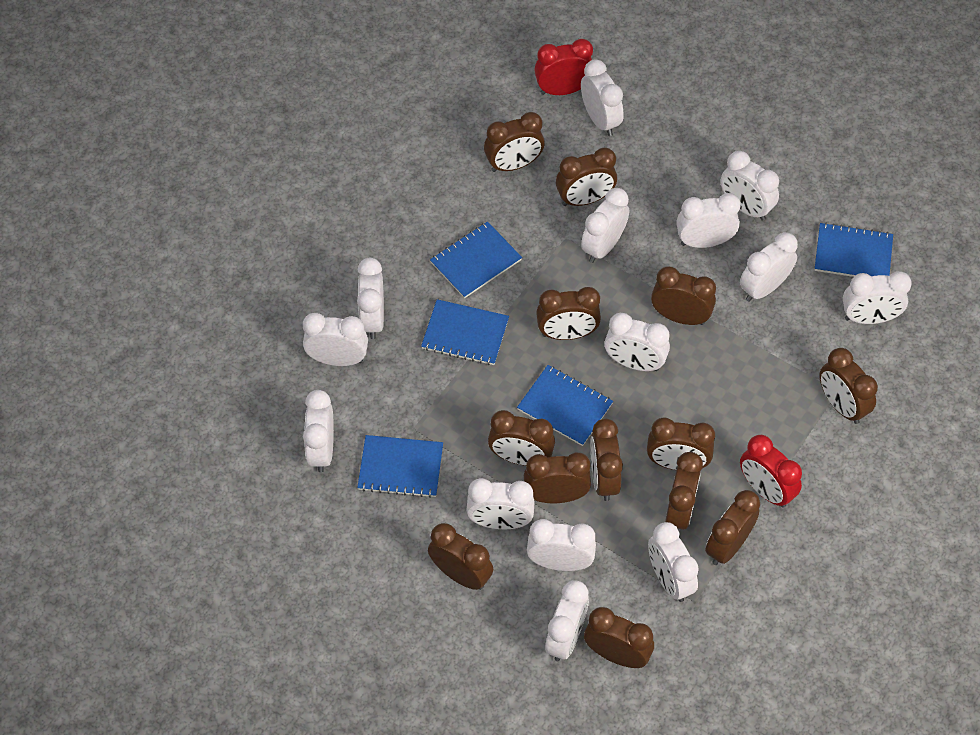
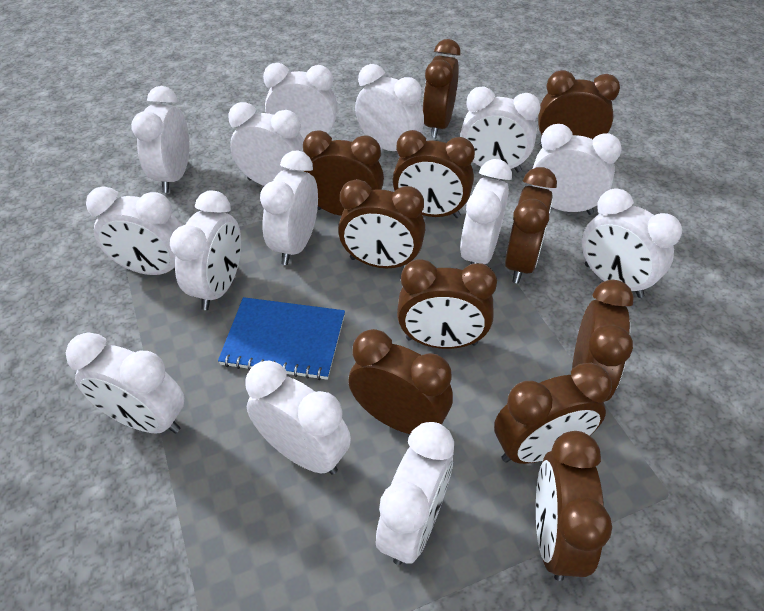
blue notebook: [357,435,443,498] [421,299,509,365] [430,221,522,298] [517,365,613,446] [814,223,893,277] = 5 -> [218,297,345,380] = 1
brown clock: [428,523,493,590] [484,112,545,172] [488,410,555,466] [524,452,591,503] [536,287,601,340] [556,148,617,206] [584,607,654,668] [590,419,623,501] [647,418,715,470] [651,266,716,325] [665,452,703,530] [705,490,760,565] [819,348,878,424] = 13 -> [303,130,384,216] [338,179,425,268] [348,329,453,434] [393,130,475,218] [397,259,497,349] [422,39,461,139] [494,363,612,464] [505,167,557,284] [536,431,612,581] [538,70,620,147] [572,280,634,401] = 11
red clock: [534,39,593,95] [740,435,802,508] = 2 -> none = 0

